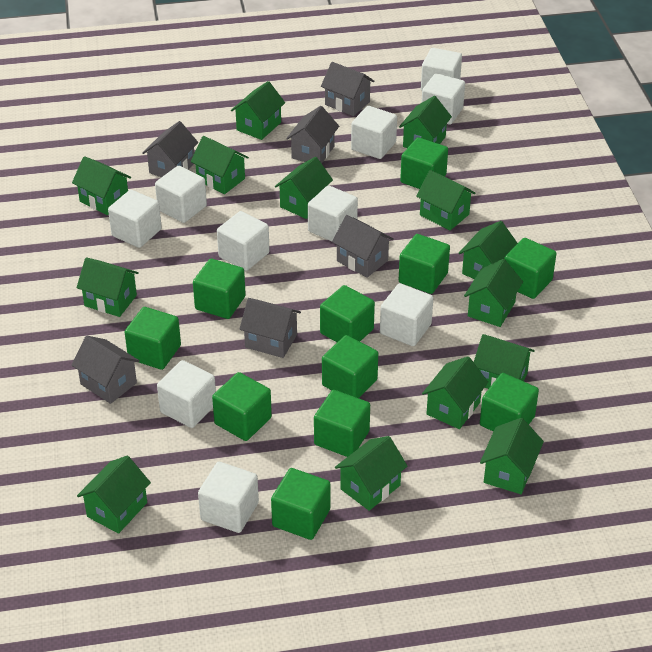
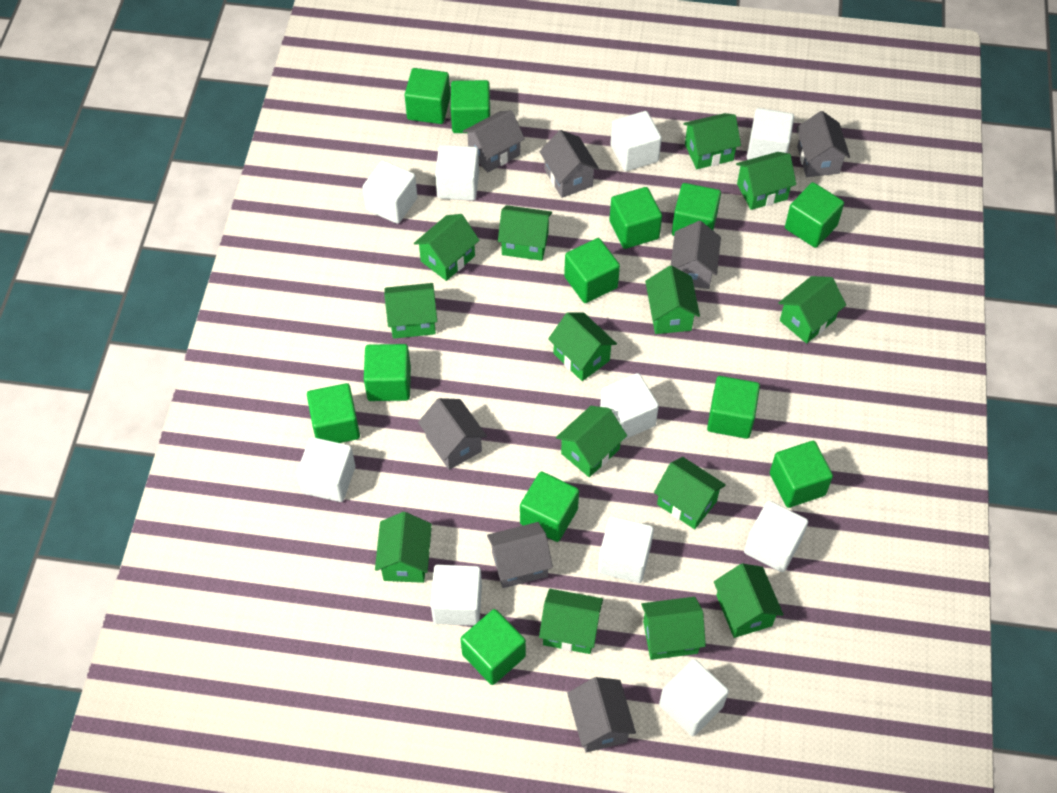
green cube: [125,307,181,370] [193,259,246,319] [212,372,272,441] [271,468,330,540] [314,390,370,457] [320,285,375,342] [322,335,378,398] [399,234,450,294] [400,137,448,189] [480,373,539,432] [505,238,557,299] = 11 -> [307,383,360,443] [364,344,411,401] [405,68,450,124] [451,80,490,133] [461,609,526,685] [520,471,579,542] [564,238,620,303] [609,187,662,249] [672,183,721,236] [707,376,760,439] [770,441,833,508] [785,182,844,248] = 12
grey house: [71,336,140,404] [142,121,198,177] [239,298,301,358] [286,106,339,164] [321,62,374,116] [332,215,394,278] = 6 -> [418,398,487,470] [463,110,525,173] [487,522,553,588] [539,130,599,198] [567,677,636,752] [671,221,721,289] [796,111,850,177] = 7

